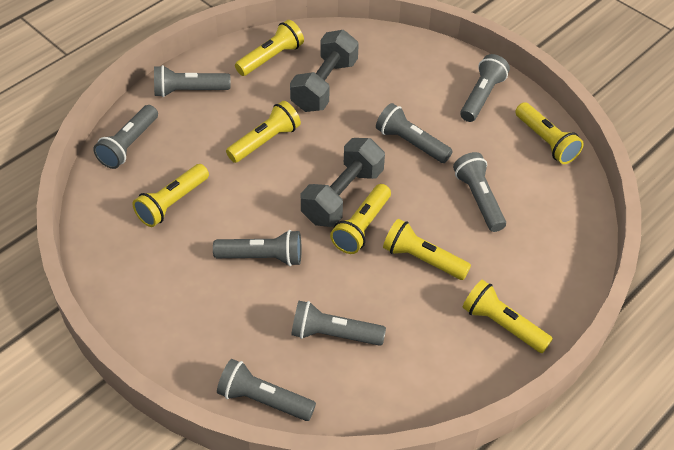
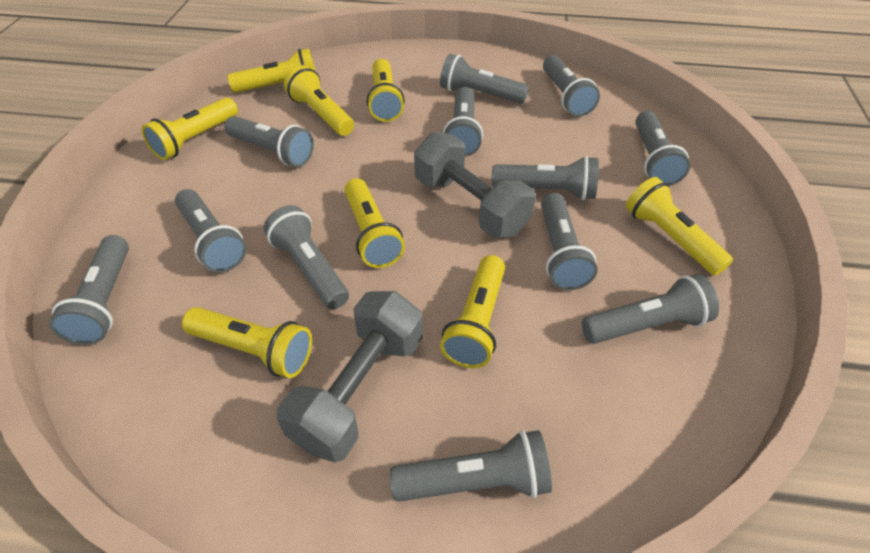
grey flashlight: [93,105,158,169] [154,65,230,97] [213,230,302,266] [217,359,316,421] [291,301,386,346] [376,103,453,163] [453,152,506,232] [460,54,510,122] = 8 -> [49,235,129,345] [175,189,247,272] [224,116,314,167] [264,205,349,309] [390,430,552,502] [440,54,529,104] [443,87,483,157] [492,156,599,200] [541,193,598,290] [543,55,600,117] [582,274,719,344] [635,111,690,186] = 12
yellow flashlight: [133,164,209,227] [226,101,301,163] [235,20,304,76] [330,184,391,254] [383,219,471,280] [462,279,553,353] [515,102,584,164] = 7 -> [142,97,238,160] [182,307,312,378] [227,48,315,93] [284,65,354,136] [344,178,405,268] [367,59,405,122] [440,255,505,368] [626,177,733,276] = 8

